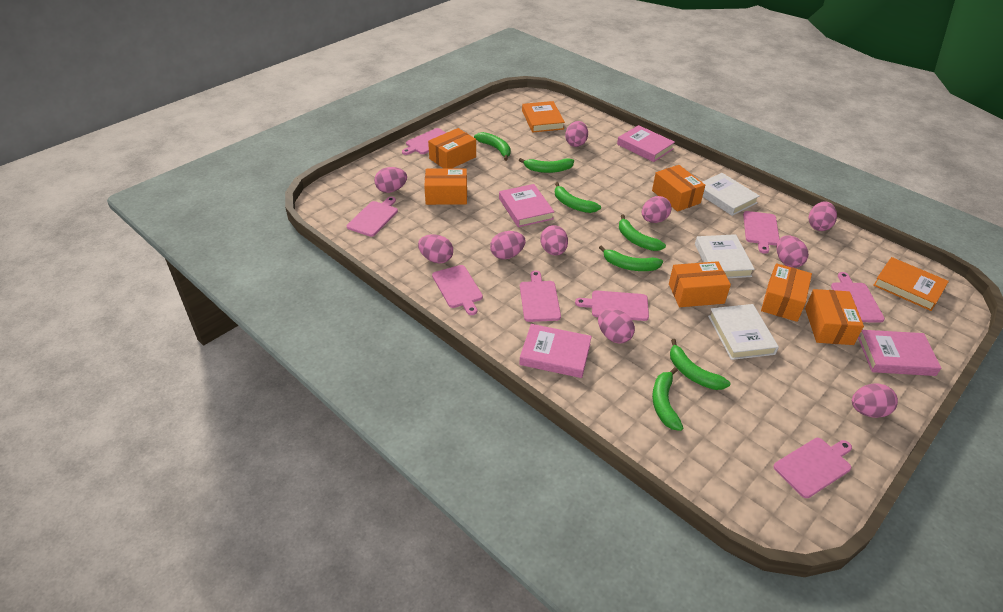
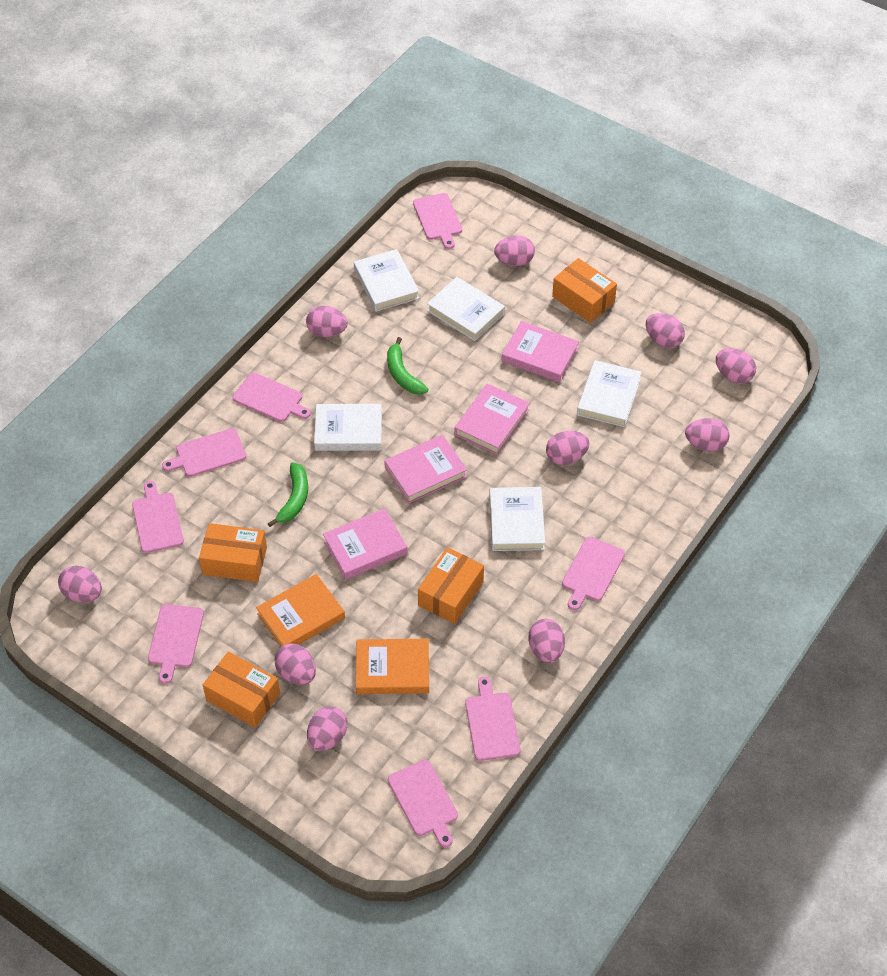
green banana: [474,132,511,161] [519,158,574,173] [555,182,601,213] [599,245,663,271] [619,214,666,251] [652,367,683,431] [670,339,730,390] = 7 -> [267,462,308,527] [387,337,428,394] = 2
orange box: [424,169,467,205] [428,128,476,169] [652,165,705,212] [669,261,731,307] [761,263,812,322] [805,289,864,345] = 6 -> [199,523,267,582] [203,651,280,728] [418,547,484,624] [552,258,617,323] = 4
white book: [695,234,755,278] [702,173,759,216] [708,304,779,360] = 3 -> [314,404,382,451] [354,249,419,312] [427,277,505,341] [489,487,545,551] [577,360,642,427] = 5

